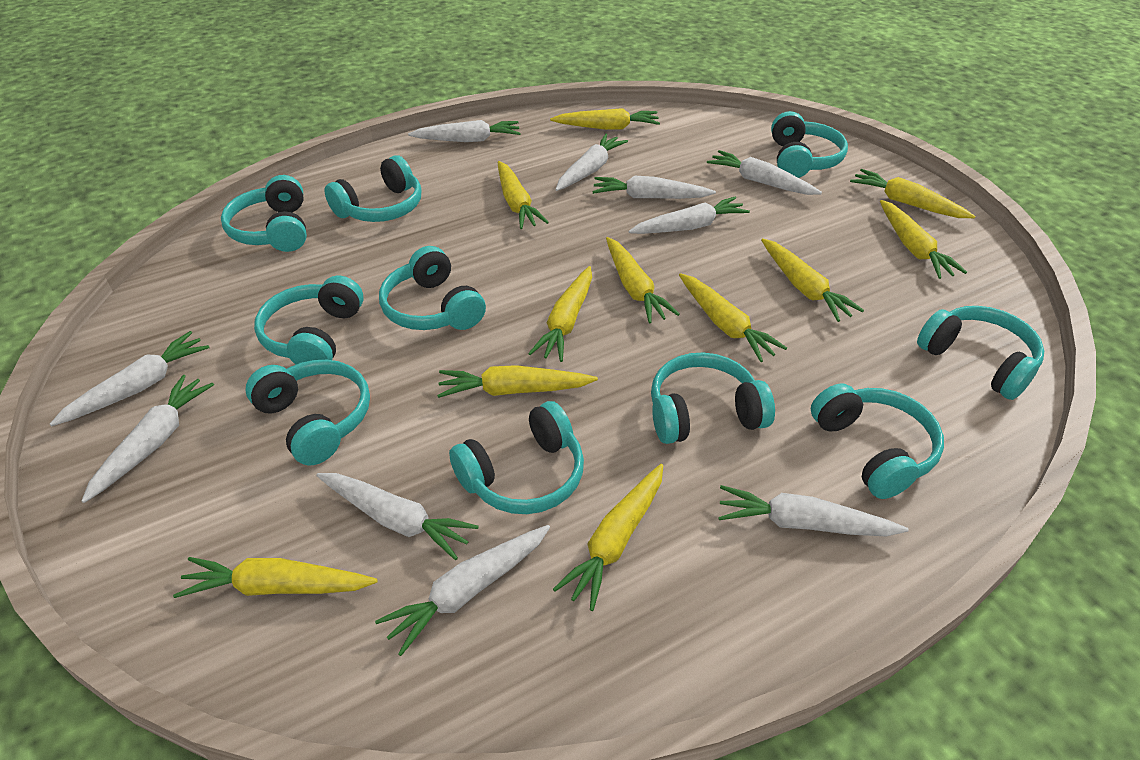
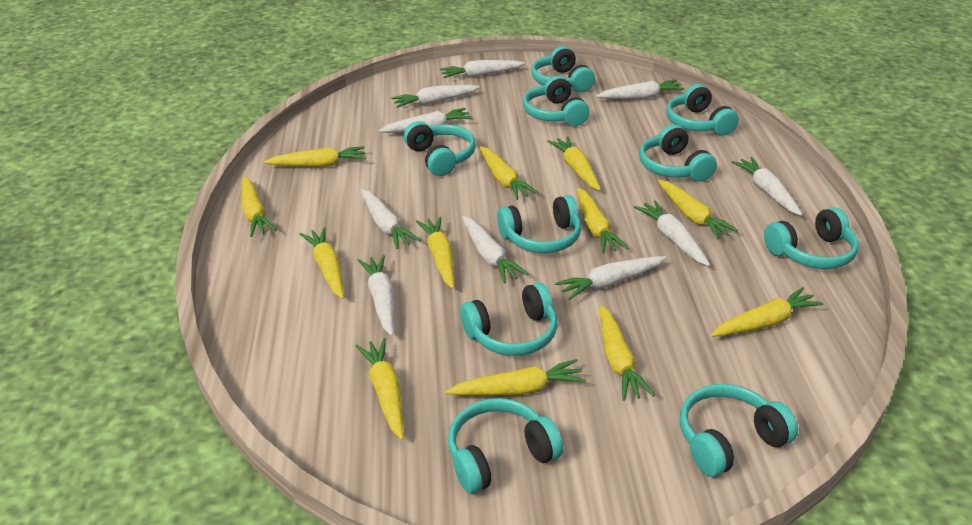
yellow carrot: [173,557,377,598] [437,365,598,398] [498,161,549,229] [528,266,592,362] [550,108,660,130] [553,464,663,611] [606,237,680,324] [679,273,787,362] [761,238,864,322] [850,169,975,218] [880,200,967,279] = 11 -> [242,177,277,237] [264,146,366,167] [300,227,344,299] [355,338,404,440] [416,217,454,289] [445,359,586,396] [479,146,539,200] [547,136,601,191] [577,188,628,253] [600,305,655,401] [658,180,738,239] [711,287,823,337] = 12

